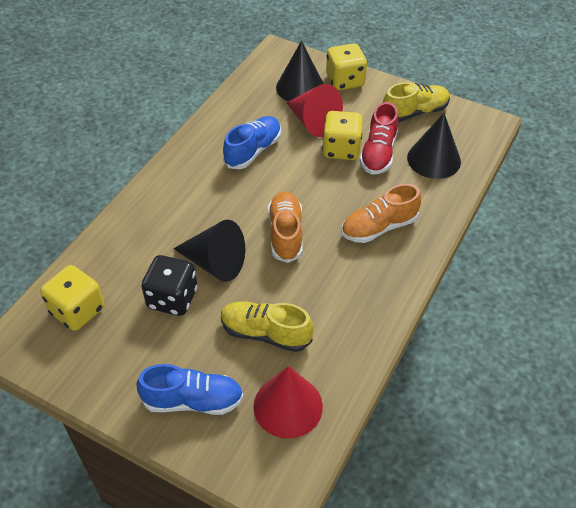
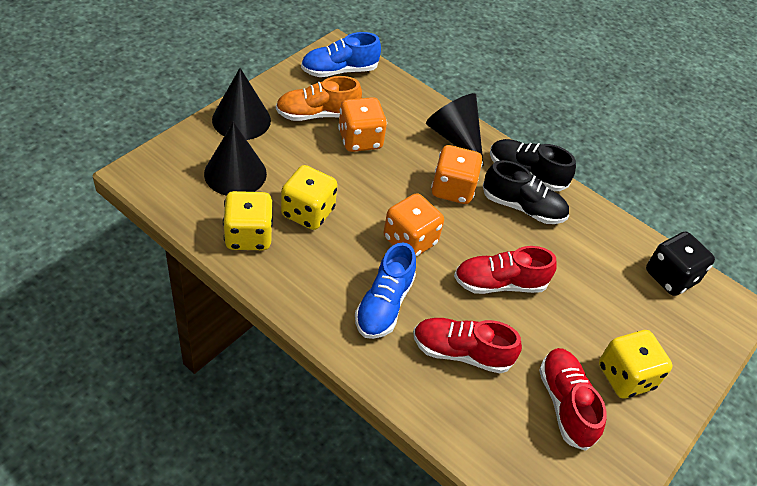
black shoe: none = 0 -> [483,160,569,224] [490,139,576,191] = 2
orange dice: none = 0 -> [338,97,387,152] [383,193,444,257] [431,145,483,204] = 3
orange shoe: [268,191,303,263] [341,184,421,243] = 2 -> [276,76,362,121] = 1
red cone: [254,366,323,439] [286,84,343,137] = 2 -> none = 0
red shoe: [360,102,398,175] = 1 -> [413,318,522,373] [454,246,557,294] [539,348,607,451] = 3
yellow shoe: [221,301,313,352] [383,82,450,122] = 2 -> none = 0

